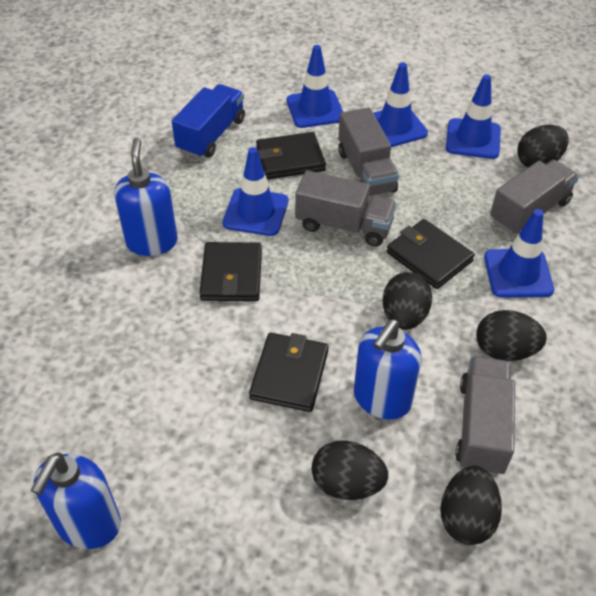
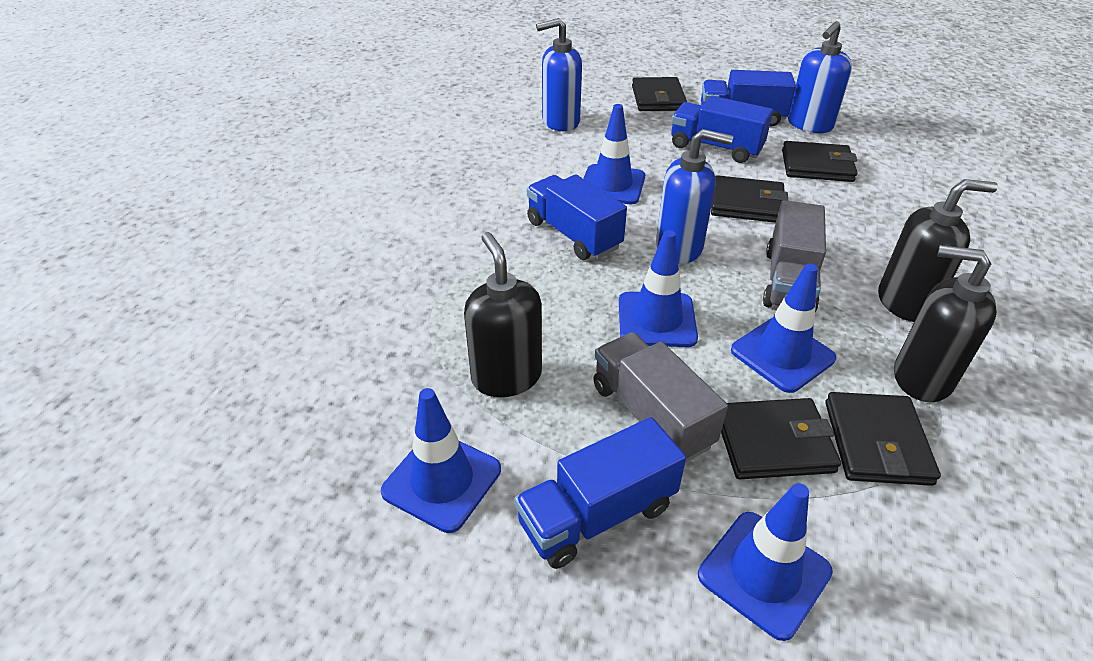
black egg: [312,440,388,500] [383,272,432,330] [440,466,502,545] [476,310,547,361] [517,125,569,167] = 5 -> none = 0
black soap dispenser: none = 0 -> [464,232,542,397] [878,179,998,322] [894,245,997,402] = 3
black wallet: [199,242,262,301] [249,333,329,412] [256,132,326,179] [387,219,475,289] = 4 -> [632,77,687,111] [711,175,788,223] [721,398,841,479] [782,141,857,182] [825,392,941,486] = 5
blue truck: [172,84,245,159] = 1 -> [515,417,686,569] [527,174,627,260] [671,96,773,163] [701,70,796,126] = 4
grey truck: [295,170,396,247] [338,108,399,196] [455,356,515,476] [490,160,579,235] = 4 -> [593,332,728,463] [763,200,826,312] = 2

